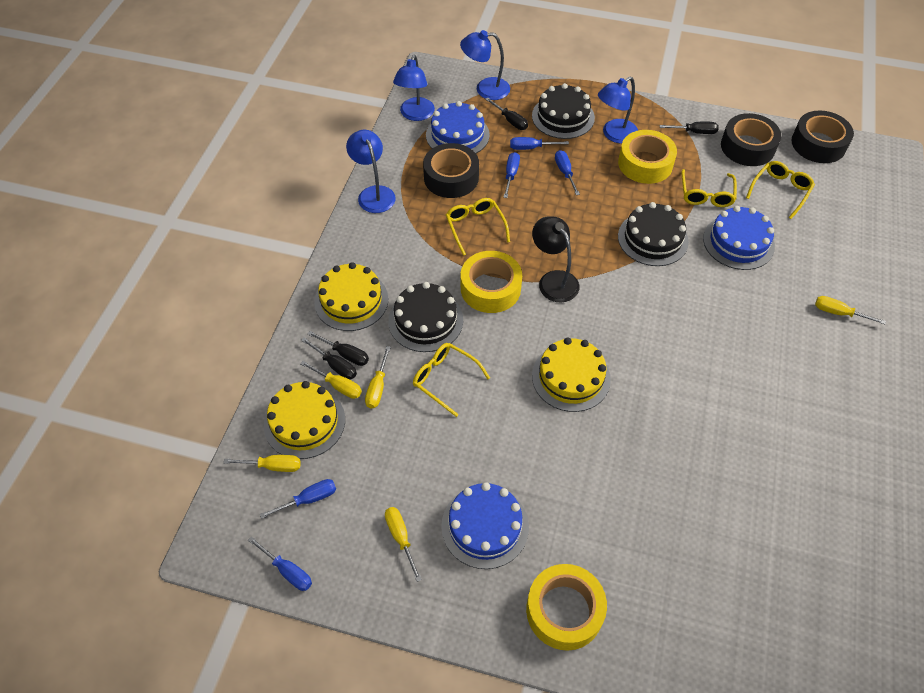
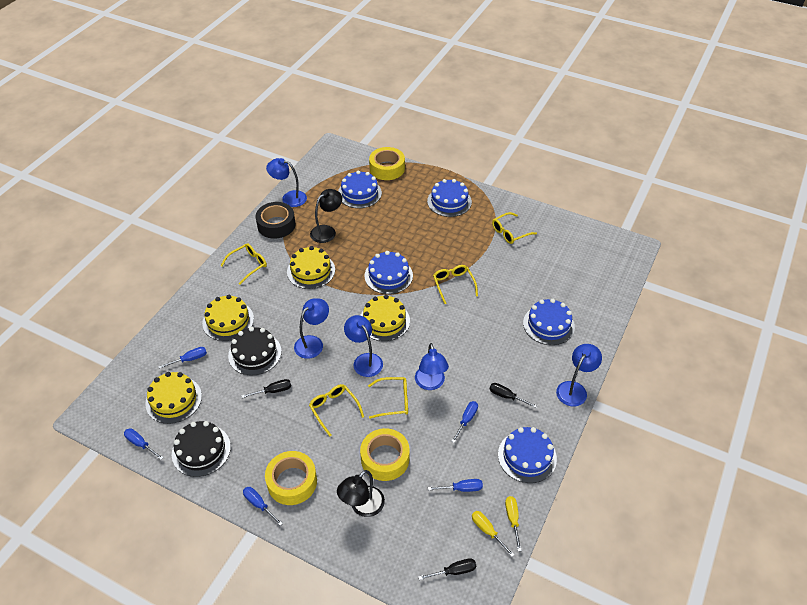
black cake: [388,282,463,352] [532,83,595,139] [618,202,689,266] = 3 -> [172,421,231,477] [228,327,282,376] = 2
black lamp: [532,216,579,303] = 1 -> [310,189,342,243] [337,470,385,517] = 2
black screwdriver: [301,337,357,379] [308,331,369,366] [485,97,528,130] [660,122,719,134] = 4 -> [241,379,291,398] [418,558,476,580] [490,383,537,408] = 3
black tape: [423,143,479,198] [721,113,781,166] [791,111,854,163] = 3 -> [256,202,296,239] = 1
blue cake: [426,101,490,153] [441,482,529,569] [703,206,775,270] = 3 -> [338,171,382,208] [364,251,413,294] [427,179,472,217] [498,427,557,483] [523,299,575,345] = 5
blue lamp: [346,130,396,213] [393,55,435,121] [460,30,510,100] [598,76,638,144] = 4 -> [266,158,307,207] [294,298,329,359] [344,315,383,377] [415,343,449,390] [556,344,602,406] = 5
yellow cake: [264,381,345,459] [314,262,388,331] [532,337,611,412] = 3 -> [145,372,202,424] [202,295,254,341] [287,246,335,289] [360,295,410,341] = 4
yellow glasses: [413,343,490,417] [446,198,510,256] [681,169,737,207] [746,161,815,219] = 4 -> [221,243,267,285] [309,384,364,437] [368,377,408,419] [433,265,478,304] [492,212,537,244] = 5
yellow screwdriver: [224,455,301,472] [300,361,362,399] [365,346,391,408] [385,507,422,582] [815,296,886,324] = 5 -> [472,511,515,557] [505,496,522,551] = 2

